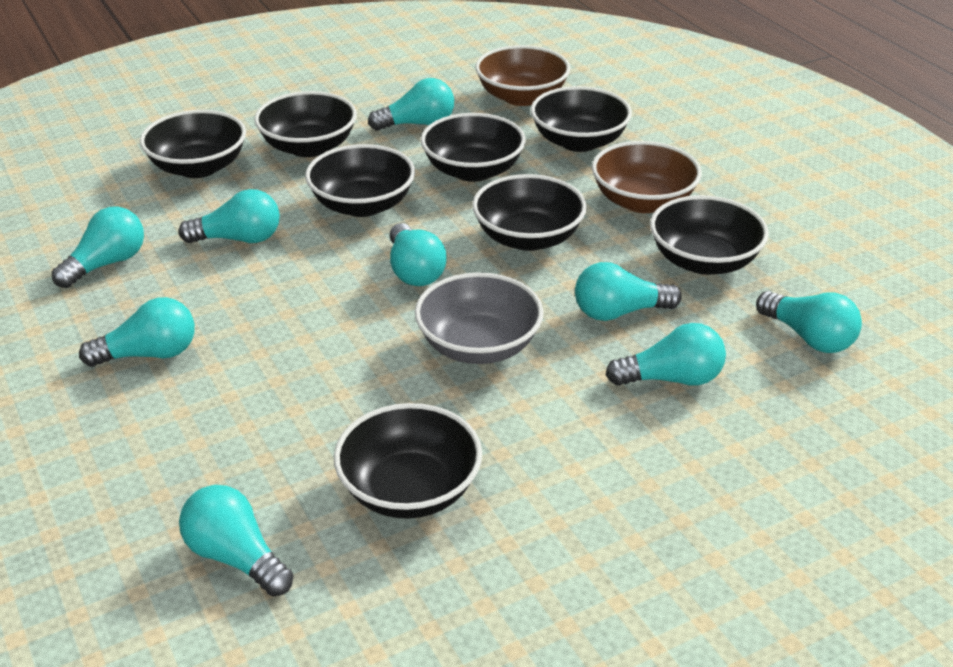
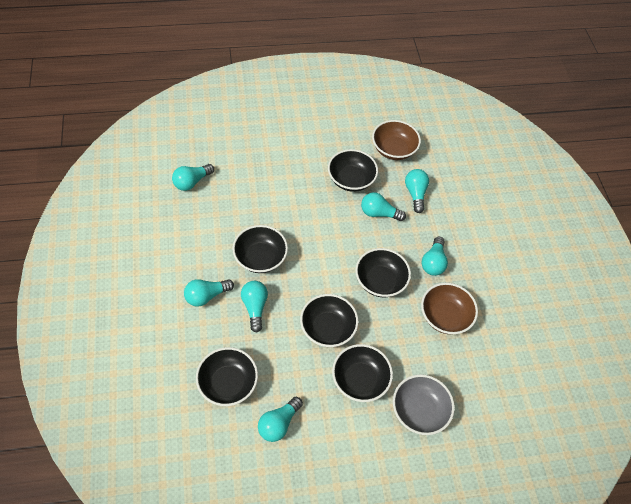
black bowl: [140,110,246,178] [254,91,357,157] [305,144,415,217] [334,403,482,519] [421,113,526,182] [472,174,587,251] [531,86,632,152] [650,195,769,275] = 8 -> [196,347,258,406] [232,225,288,273] [300,294,358,347] [328,149,378,192] [332,344,393,402] [355,248,411,297] = 6
turquoise light bulb: [52,206,144,288] [79,297,195,367] [178,189,280,243] [179,485,293,597] [368,78,454,131] [390,223,447,286] [575,262,682,321] [606,323,726,386] [756,291,862,353] = 9 -> [172,164,214,191] [184,279,234,307] [241,281,268,333] [258,397,303,442] [361,192,406,221] [405,169,429,213] [422,237,448,276] = 7

